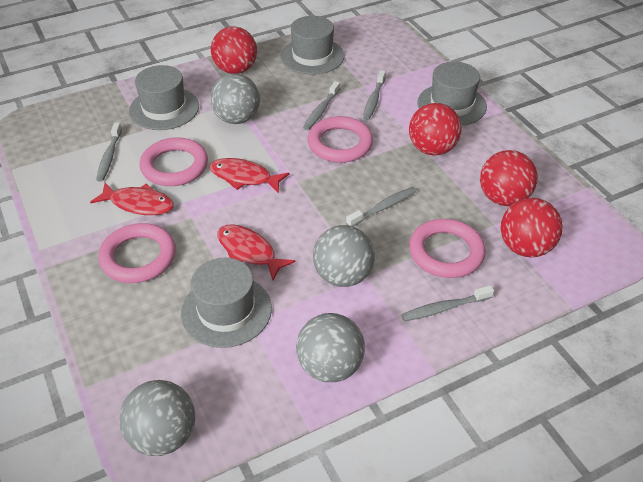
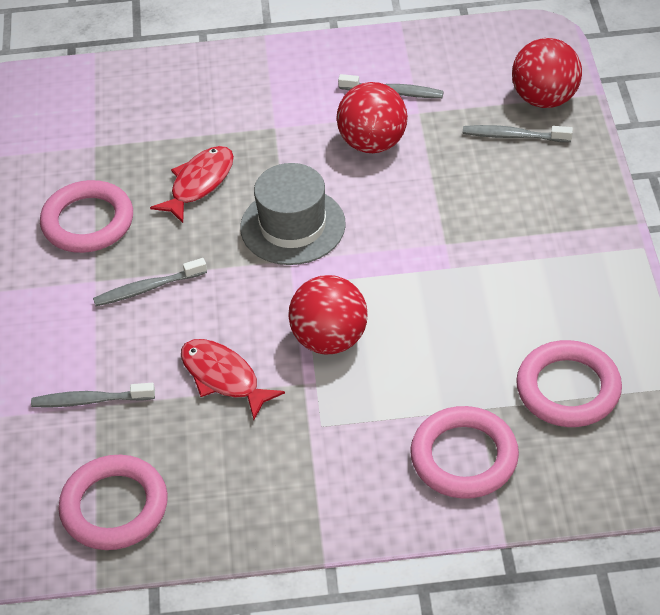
grey ball: [119,380,195,456] [210,73,260,124] [296,313,365,383] [313,225,375,287] = 4 -> none = 0
grey hat: [129,65,199,130] [181,258,272,348] [281,16,345,75] [417,62,487,126] = 4 -> [240,163,346,265] = 1
grey toothbrush: [96,122,122,182] [303,81,340,130] [346,187,417,226] [363,70,386,120] [401,285,494,321] = 5 -> [31,383,155,407] [93,258,207,306] [338,74,444,98] [463,125,573,142] = 4
red ball: [211,26,257,74] [409,103,462,156] [480,150,538,206] [501,198,563,257] = 4 -> [288,275,368,354] [336,82,408,153] [512,38,582,108] = 3
red fish: [90,183,174,215] [210,158,290,193] [217,224,296,280] = 3 -> [150,146,234,223] [181,339,285,420] = 2

